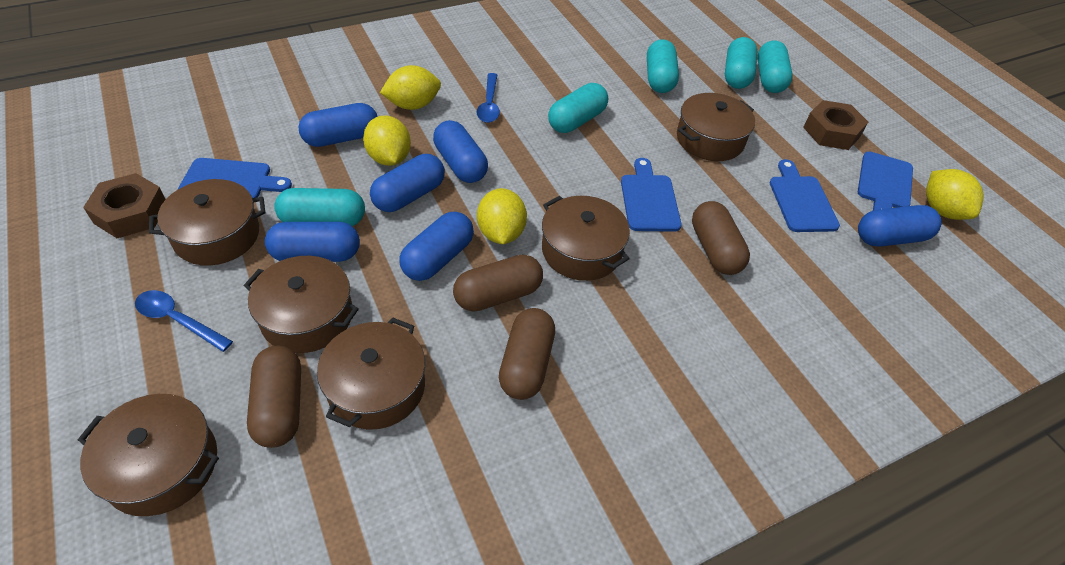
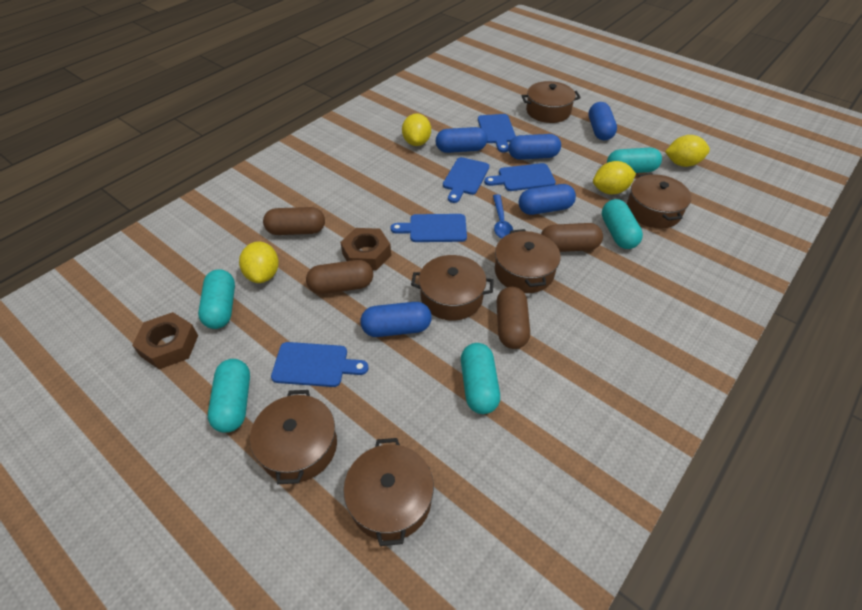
blue capsule: [265,222,360,262] [298,103,378,147] [370,154,445,212] [400,212,474,281] [433,120,488,183] [858,205,941,247] = 6 -> [360,302,432,337] [436,127,488,153] [508,134,561,160] [519,184,576,215] [588,102,617,141] = 5
blue cutting board: [178,158,292,198] [621,158,682,232] [770,159,840,232] [858,152,913,211] = 4 -> [271,342,368,387] [390,214,467,242] [443,157,490,203] [478,114,516,152] [484,163,556,191] = 5
blue spoon: [135,290,233,352] [477,73,500,123] = 2 -> [493,194,513,238] = 1

